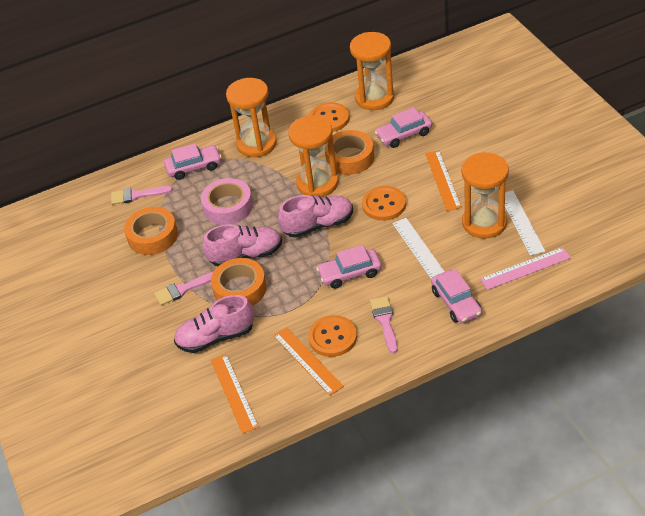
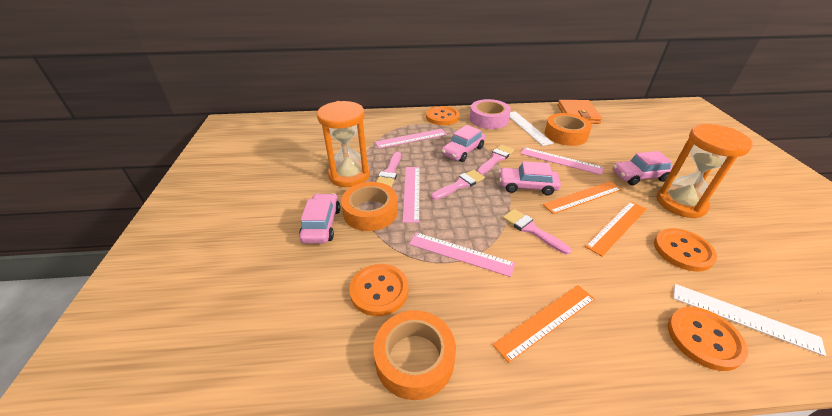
orange button: [308,315,357,357] [309,102,349,132] [362,186,406,221] = 3 -> [349,264,409,316] [426,106,459,125] [654,228,717,272] [668,307,748,371] = 4
orange hourglass: [226,78,277,157] [288,115,339,197] [350,32,394,110] [461,152,509,239] = 4 -> [317,101,370,187] [656,124,753,218] = 2
orange wallet: none = 0 -> [558,100,602,124] = 1
pink brush: [111,186,173,205] [154,271,214,306] [370,296,398,353] = 3 -> [376,152,401,187] [431,170,485,200] [477,145,514,175] [503,209,571,254] = 4
pink ruler: [480,247,571,290] = 1 -> [375,129,447,148] [402,167,420,223] [409,232,515,277] [520,147,604,175] = 4
pink shoe: [174,295,254,353] [203,224,282,266] [278,195,353,238] = 3 -> none = 0

